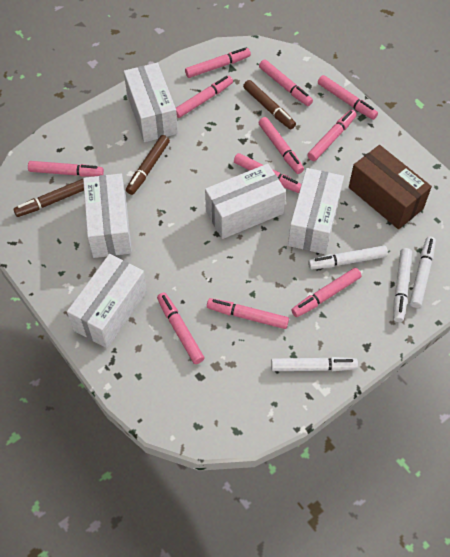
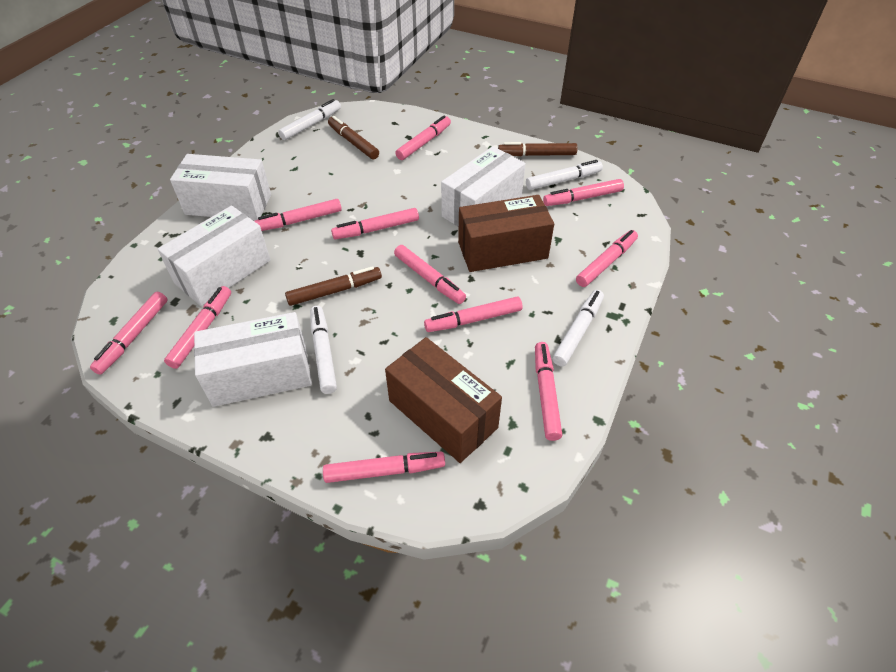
brown box: [349,145,432,229] = 1 -> [385,337,502,463] [458,195,554,272] = 2
white box: [67,254,147,348] [83,174,132,258] [124,63,178,142] [205,164,286,239] [288,168,344,254] = 5 -> [158,206,270,306] [170,154,271,221] [194,312,312,407] [441,146,526,227] = 4

